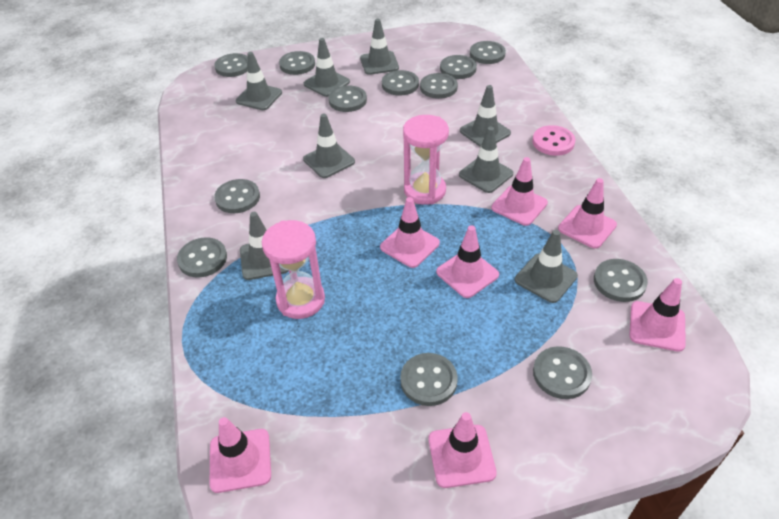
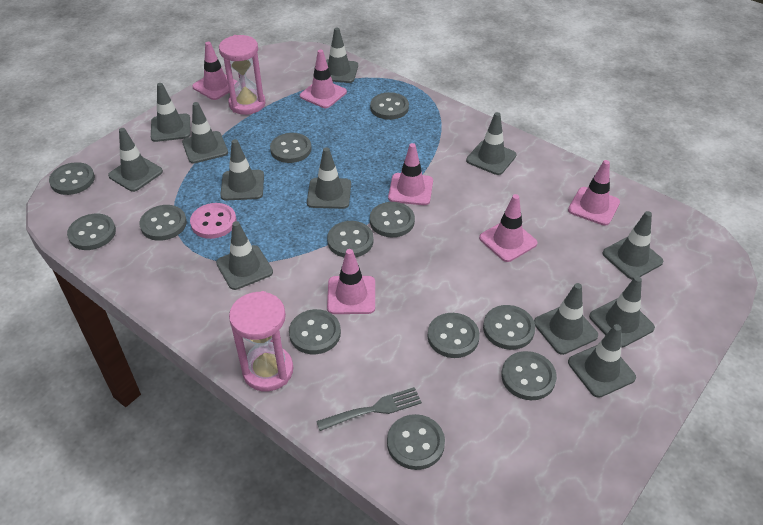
grey fork: none = 0 -> [316,387,422,431] = 1
grey traffic cone: [236,52,282,110] [240,212,289,280] [303,114,355,178] [304,38,350,97] [360,18,399,75] [459,127,513,193] [460,85,511,147] [515,230,578,303] = 8 -> [108,128,163,192] [151,83,191,142] [182,102,228,163] [216,221,273,290] [220,139,264,201] [307,147,351,209] [326,28,358,83] [466,112,517,175] [534,283,598,355] [568,324,636,398] [589,276,655,348] [603,211,663,280] = 12
pink traffic cone: [210,417,271,493] [380,197,440,268] [428,412,497,488] [436,225,499,298] [491,157,548,226] [558,178,617,249] [629,278,686,352] = 7 -> [192,42,238,100] [300,50,347,108] [327,249,375,314] [388,143,433,205] [479,194,538,262] [568,160,620,226] = 6

